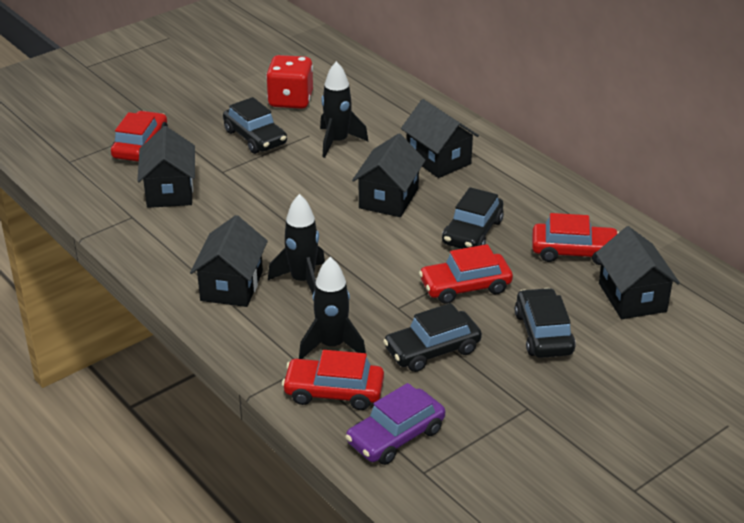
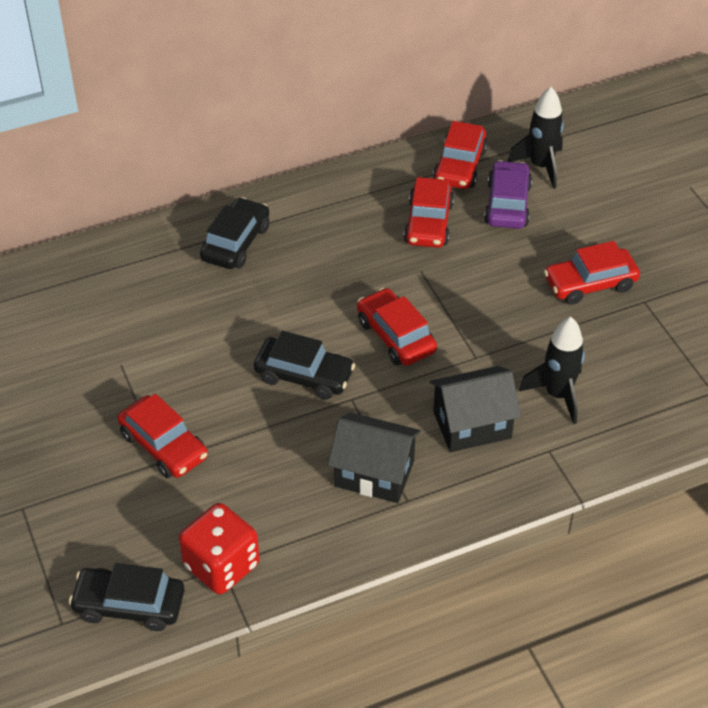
black car: [223,97,287,154] [383,303,482,372] [442,187,504,249] [515,288,576,358] = 4 -> [69,563,185,631] [200,197,269,269] [254,330,355,400] = 3
black house: [137,126,195,208] [190,215,268,307] [352,133,425,217] [401,99,479,178] [596,226,680,319] = 5 -> [328,412,421,503] [429,366,521,452] = 2
black rocket: [268,194,325,295] [299,257,366,359] [320,61,369,158] = 3 -> [507,87,564,189] [519,317,585,424] = 2
red car: [111,111,168,161] [282,350,384,410] [419,244,513,304] [532,213,619,265] = 4 -> [117,394,208,478] [357,288,437,366] [404,177,454,248] [433,121,488,189] [544,241,640,305] = 5

